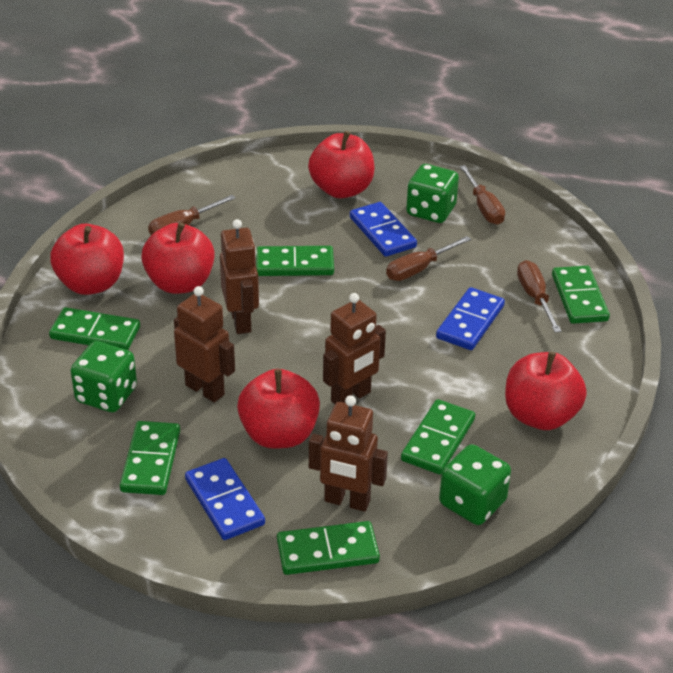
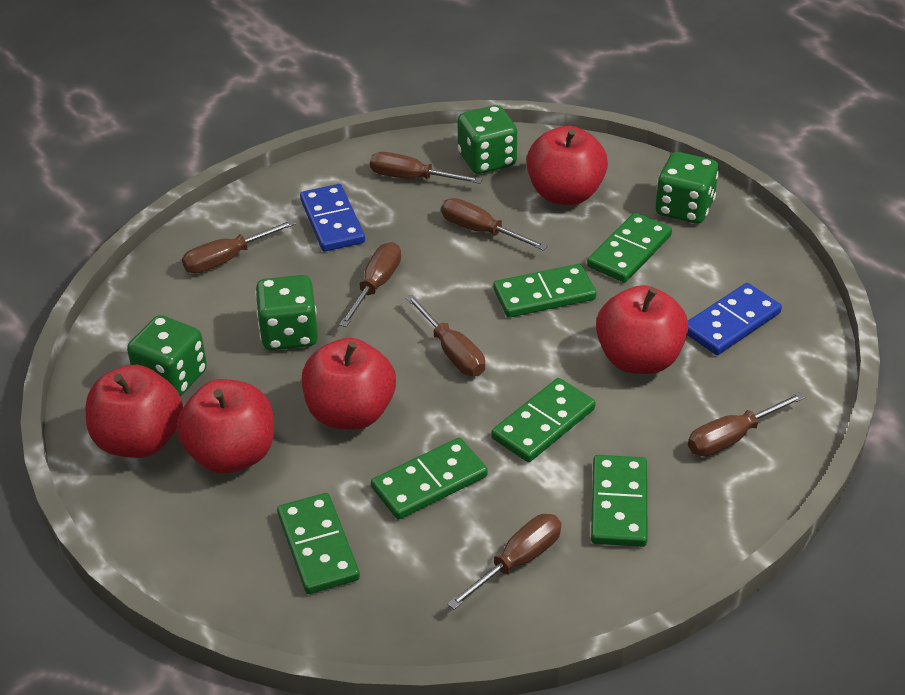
blue domino: [185,458,265,540] [350,202,417,257] [436,287,505,350] = 3 -> [300,184,365,252] [687,283,782,355] = 2
brown robot: [174,286,235,402] [220,219,259,334] [309,395,388,512] [323,293,386,404] = 4 -> none = 0
brown screwdriver: [148,195,236,235] [386,236,471,281] [460,165,505,225] [517,260,561,333] = 4 -> [182,220,295,274] [339,242,401,327] [370,152,482,184] [406,294,485,376] [441,198,548,251] [447,514,561,610] [688,392,805,457] = 7
green dice: [71,341,137,412] [406,164,459,223] [439,444,511,525] = 3 -> [127,315,207,396] [255,275,318,350] [458,105,517,174] [656,152,719,224] = 4

